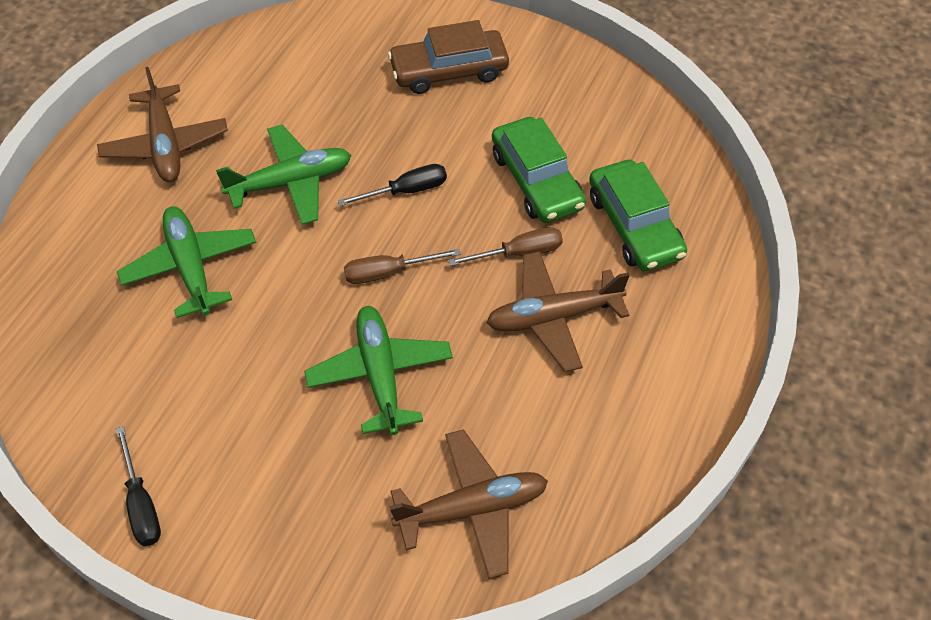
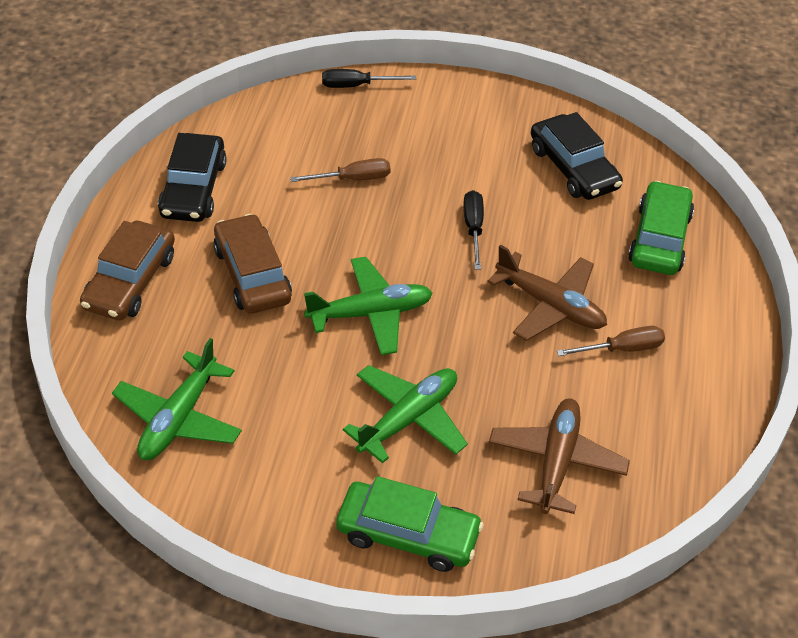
black car: none = 0 -> [158,133,227,222] [531,112,623,200] = 2
brown car: [388,20,509,94] = 1 -> [80,221,175,320] [213,214,292,314] = 2
brown plane: [97,67,228,182] [389,429,548,579] [486,251,630,372] = 3 -> [487,245,607,341] [489,398,630,514] = 2

